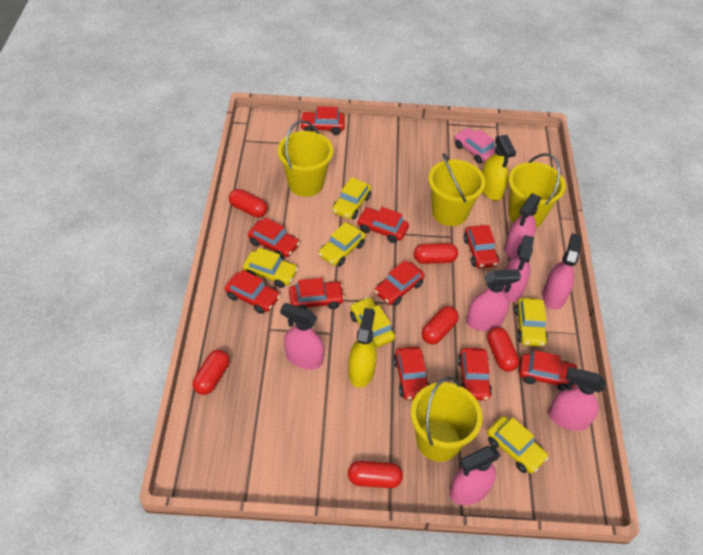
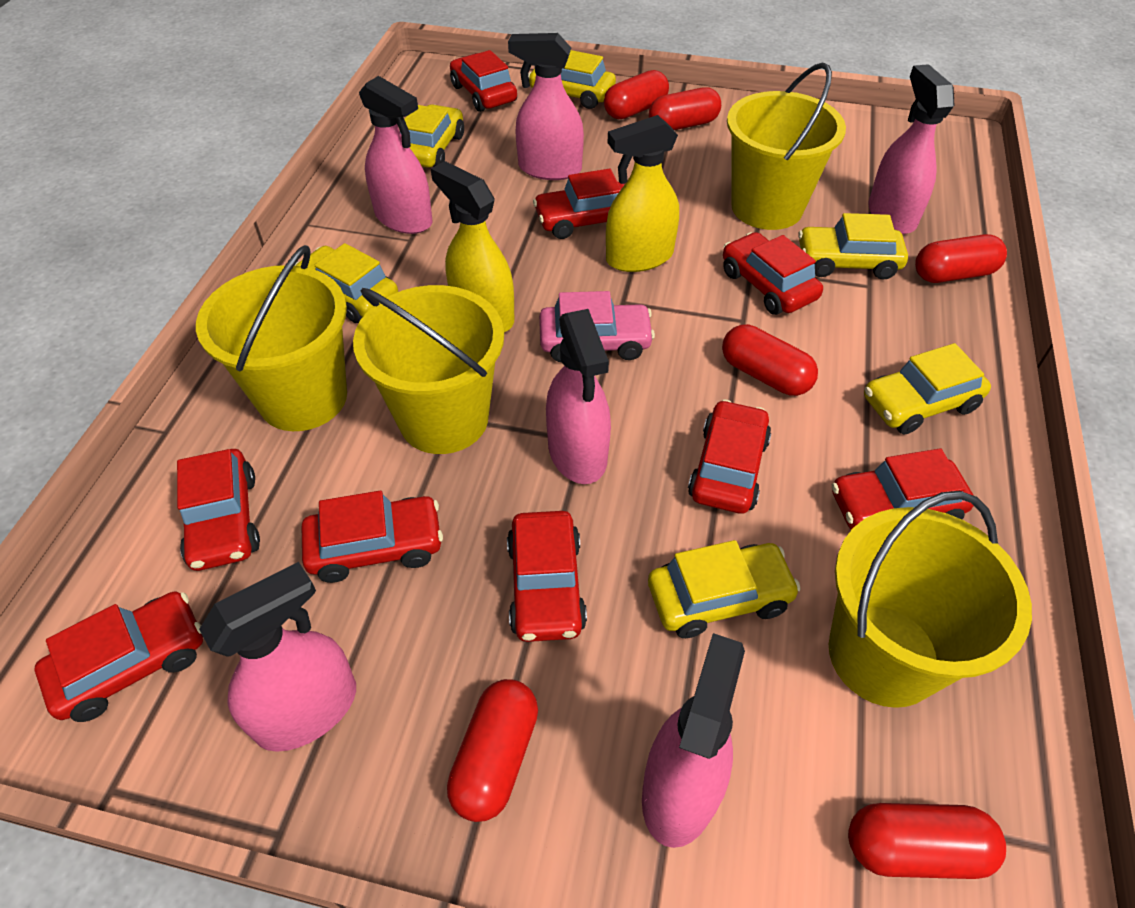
pink spray bottle: [280,303,324,370] [450,446,501,505] [466,269,521,331] [502,235,534,302] [504,193,541,258] [543,233,581,310] [549,367,606,431] = 7 -> [199,562,356,752] [359,76,432,234] [508,33,584,180] [546,309,611,484] [642,633,745,848] [869,64,954,234] = 6
red car: [225,270,280,314] [248,217,300,259] [289,278,345,309] [299,106,345,135] [357,207,409,243] [375,260,425,306] [393,347,430,400] [457,348,492,400] [463,225,499,268] [519,350,579,391] = 10 -> [35,591,203,722] [177,449,260,571] [302,491,443,583] [450,50,517,112] [507,511,587,642] [533,169,625,239] [688,400,771,514] [723,232,823,315] [832,448,974,530] = 9

